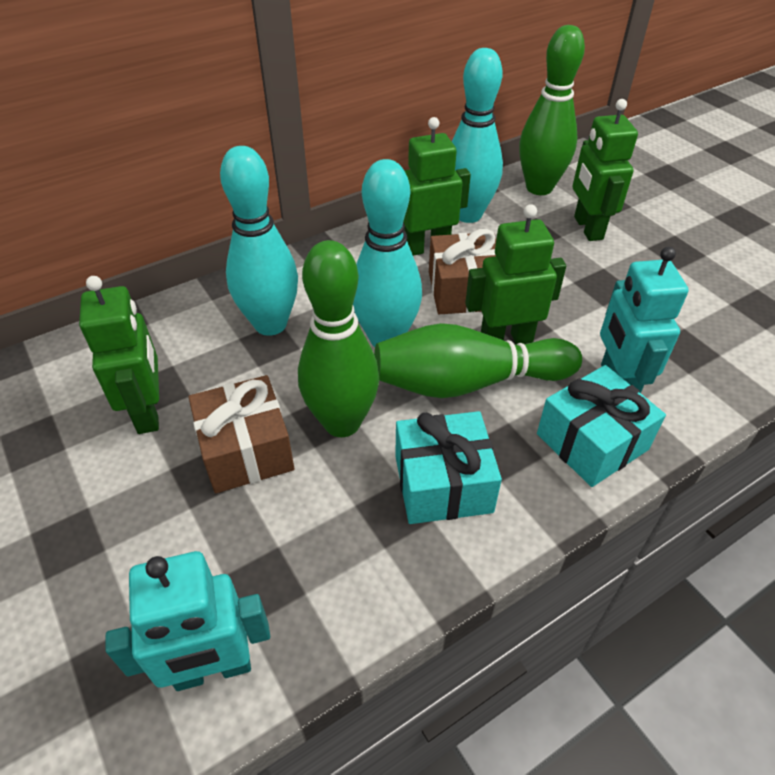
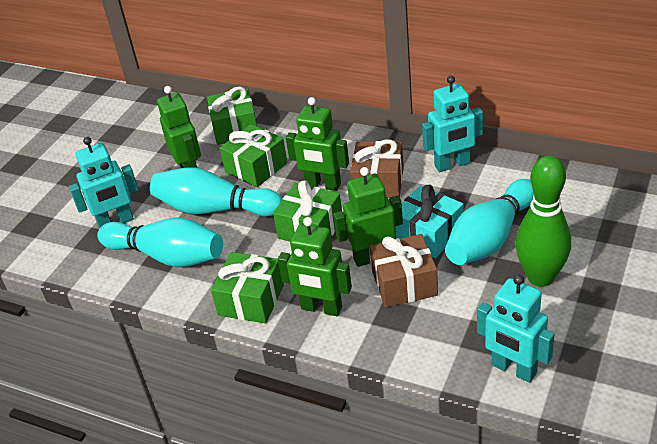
green bowling pin: [298,240,379,437] [374,323,582,398] [519,25,585,195] = 3 -> [515,155,571,287] = 1
green gift: none = 0 -> [207,87,257,145] [211,252,284,324] [220,124,287,188] [273,180,342,242] = 4
turquoise gift: [395,411,502,524] [537,365,666,487] = 2 -> [395,185,463,258] = 1
turquoise robot: [106,551,270,691] [600,247,689,393] = 2 -> [69,137,139,228] [422,76,483,172] [477,275,554,383] = 3

